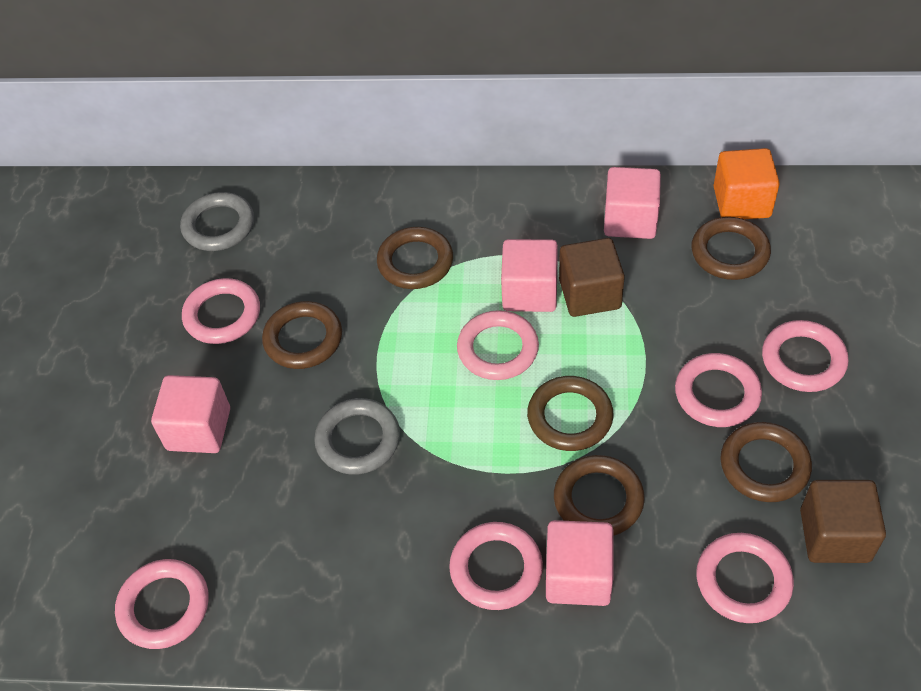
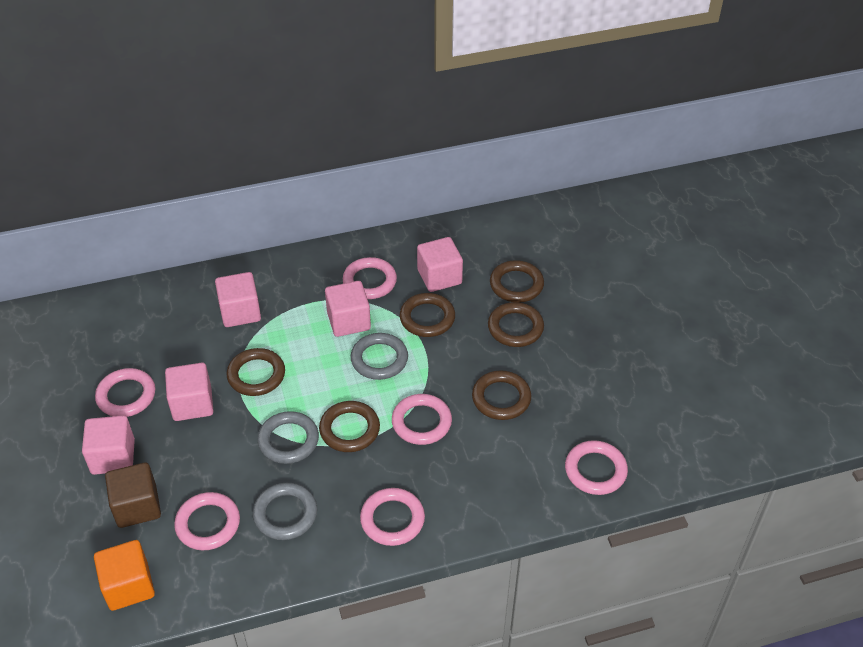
brown cube: [559,238,625,317] [800,480,886,563] = 2 -> [105,462,161,528] = 1
grey ring: [180,192,254,251] [314,398,400,475] = 2 -> [253,483,317,540] [257,411,319,464] [351,333,408,380] = 3
pink cube: [151,375,230,453] [501,239,558,312] [546,520,614,606] [604,167,661,239] = 4 -> [82,415,135,475] [165,363,213,421] [215,272,261,327] [325,281,371,337] [417,237,463,292] = 5
pink ring: [115,559,209,649] [182,278,260,344] [449,522,543,610] [457,310,539,380] [675,353,762,427] [696,533,794,623] [762,320,849,392] = 7 -> [95,368,155,417] [174,492,240,550] [343,257,397,299] [360,488,425,546] [392,394,452,445] [565,440,628,495] = 6

